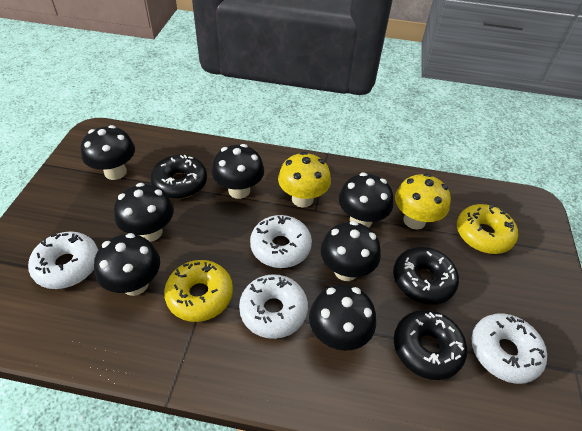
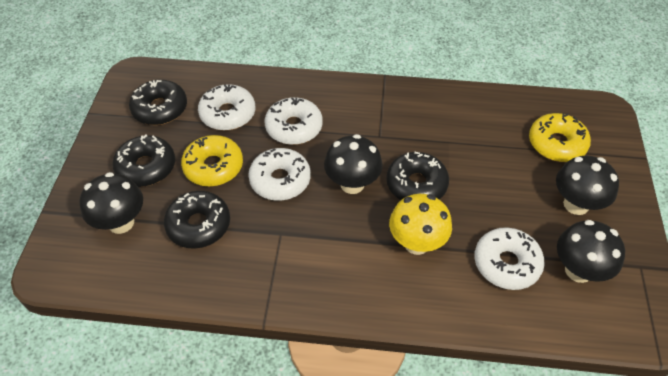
black donut: [150,155,207,199] [393,247,459,305] [394,310,467,380] = 3 -> [112,135,175,187] [129,80,187,125] [164,191,230,249] [386,152,449,200] = 4
black mushroom: [81,125,135,180] [94,233,160,296] [114,183,174,242] [212,144,264,199] [309,284,376,351] [321,221,381,281] [339,172,393,228] = 7 -> [80,172,143,234] [324,134,383,194] [556,156,619,215] [557,220,625,283] = 4
yellow mushroom: [278,152,331,208] [395,173,451,229] = 2 -> [389,194,452,255] = 1

